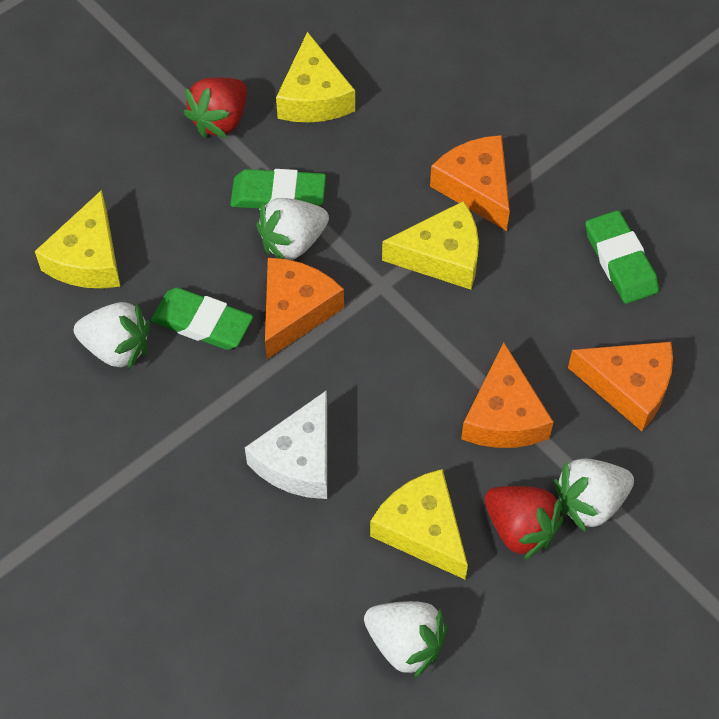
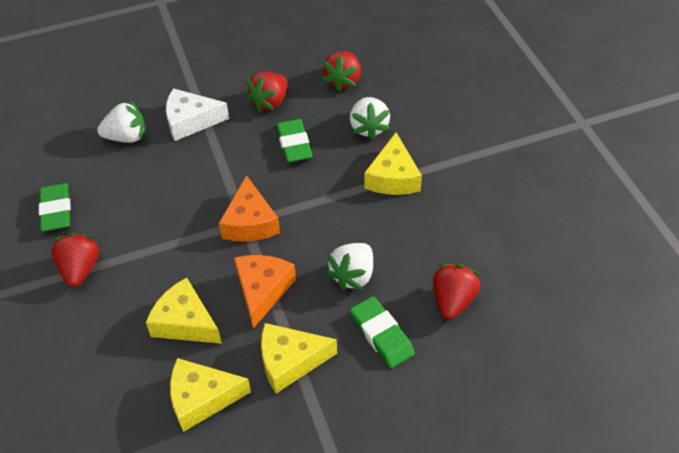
orange cheese: [265,258,344,359] [430,135,510,231] [461,342,553,448] [568,342,673,431] = 4 -> [219,175,280,242] [234,255,296,329] = 2
red strawberry: [183,77,247,138] [485,486,563,560] = 2 -> [51,233,100,287] [246,72,287,112] [322,51,361,92] [433,264,480,319] = 4
white strawberry: [74,302,150,370] [256,198,329,260] [364,601,448,679] [554,459,634,532] = 4 -> [97,100,146,143] [326,243,373,290] [350,97,390,140] = 3

